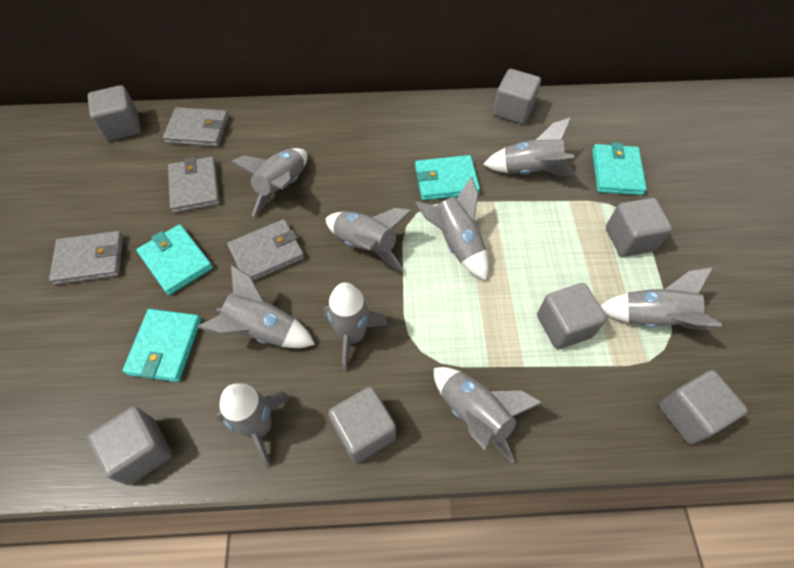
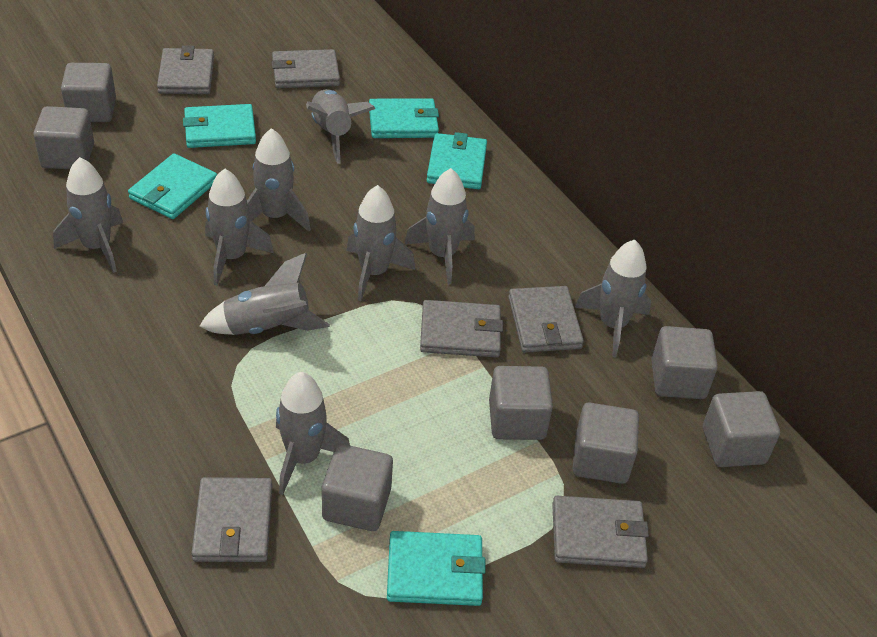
grey wallet: [49,231,124,285] [163,107,229,147] [168,156,220,213] [227,219,305,281] = 4 -> [157,45,214,94] [191,477,273,562] [271,49,340,88] [420,300,503,358] [508,286,584,352] [552,496,649,568] = 6
turquoise wallet: [123,309,201,382] [136,224,213,295] [415,155,480,200] [592,142,647,195] = 4 -> [128,153,217,219] [183,104,256,148] [369,98,439,138] [387,531,486,606] [427,132,487,189] = 5

